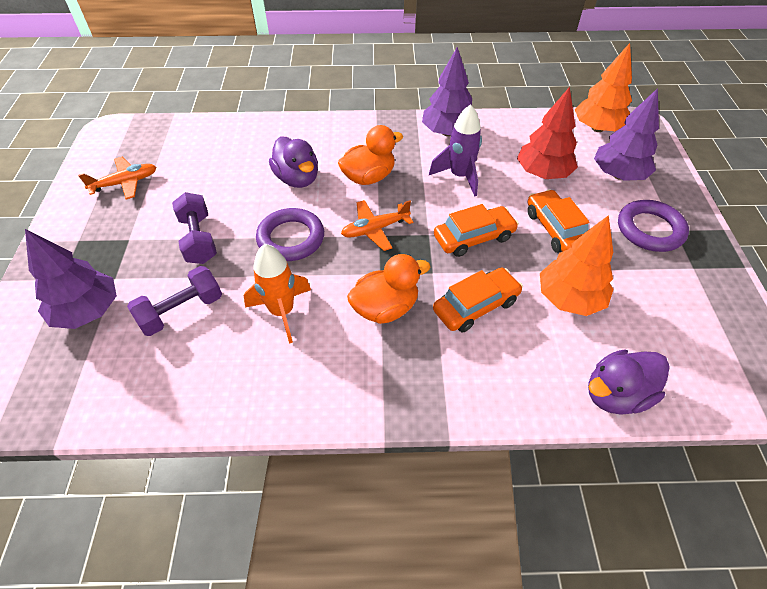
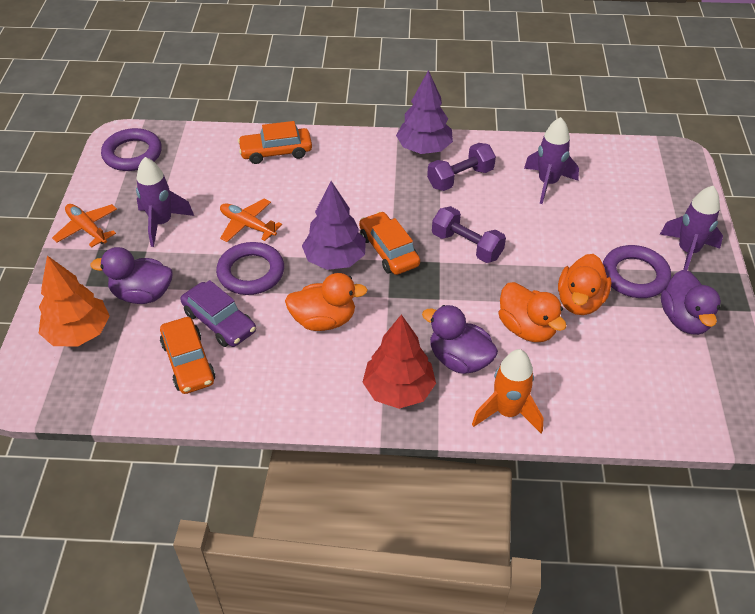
orange duck: [338,125,403,185] [347,254,430,324] = 2 -> [285,273,368,331] [499,282,566,342] [558,254,611,315] = 3
orange tree: [540,215,613,316] [575,43,632,132] = 2 -> [39,256,109,347] = 1
purple car: none = 0 -> [180,280,256,347] = 1
purple duck: [269,136,318,188] [588,349,669,415] = 2 -> [90,247,173,304] [422,305,498,374] [661,269,721,335] = 3
purple ring: [256,208,324,261] [618,200,689,252] = 2 -> [101,128,162,171] [216,242,284,295] [603,245,671,298] = 3
purple rocket: [429,104,482,197] = 1 -> [136,157,194,247] [524,117,579,204] [660,186,723,270] = 3
purple tree: [25,229,117,329] [422,47,472,136] [594,88,659,181] = 3 -> [302,181,366,270] [396,70,453,154] = 2

